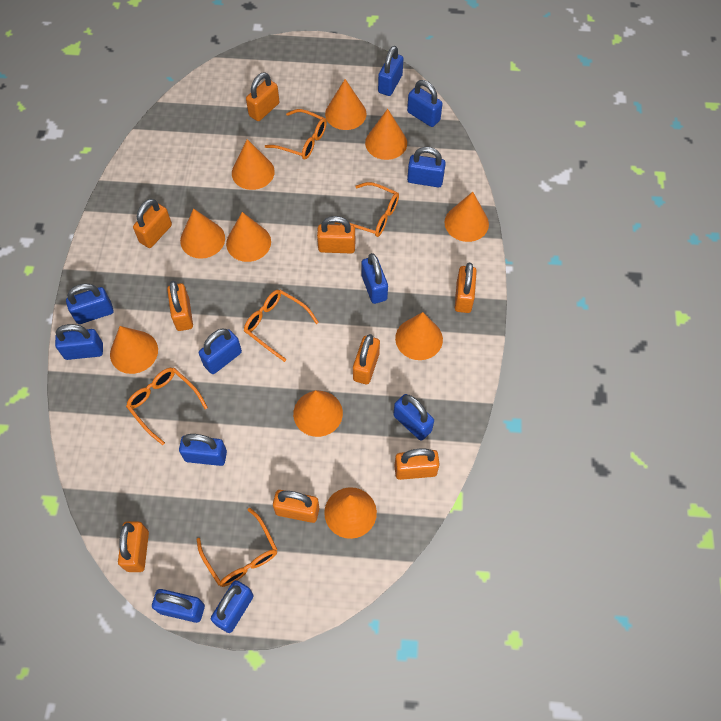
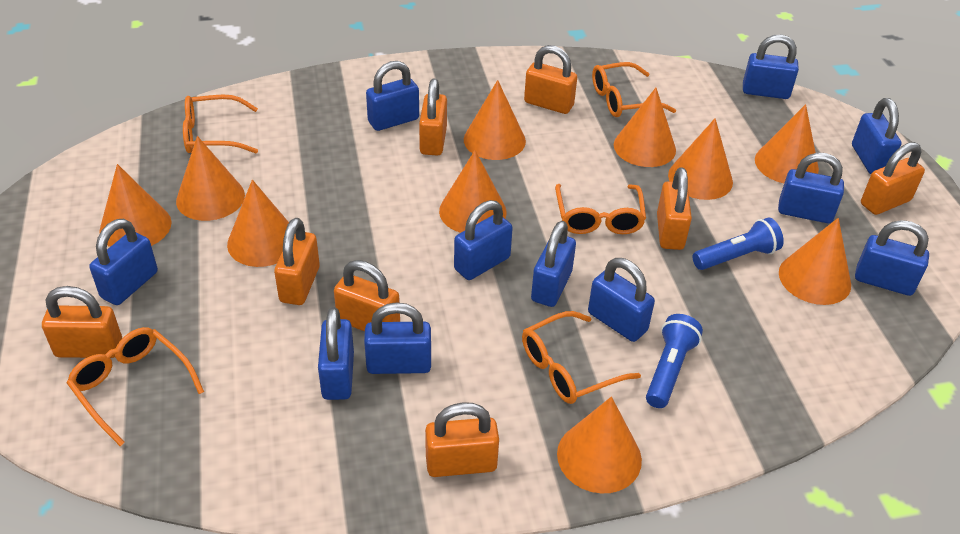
blue flashlight: none = 0 -> [646,314,703,408] [693,218,784,270] = 2
orange padlock: [118,521,149,572] [133,199,172,248] [167,281,193,331] [246,72,280,121] [273,490,319,523] [317,216,355,253] [353,334,380,384] [395,449,439,480] [455,263,477,313] = 9 -> [42,286,122,358] [274,218,320,305] [334,260,400,332] [419,79,447,156] [425,402,499,477] [524,45,577,114] [657,167,692,250] [861,142,925,215] = 8

